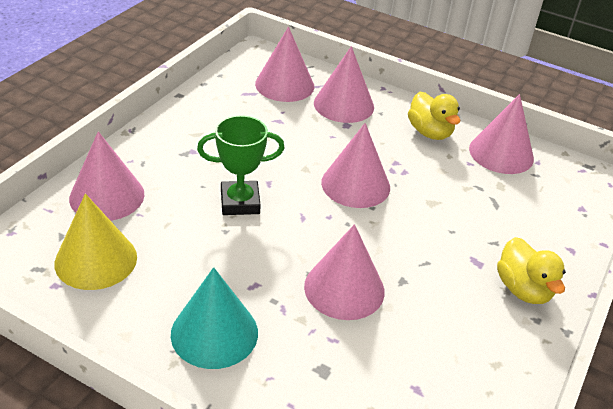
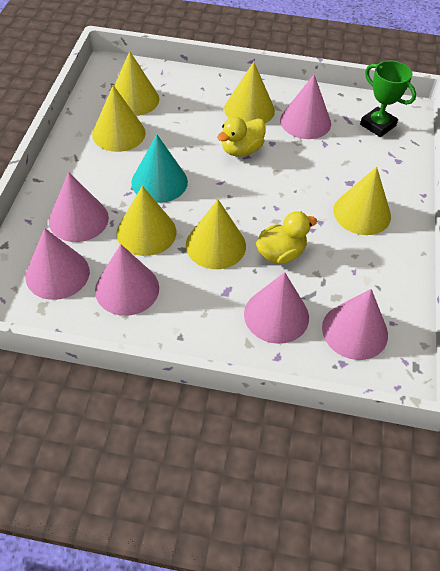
yellow cone: [54,194,137,290] = 1 -> [92,85,146,152] [114,51,159,116] [116,186,176,256] [186,200,246,269] [224,62,275,123] [334,167,391,235] = 6

